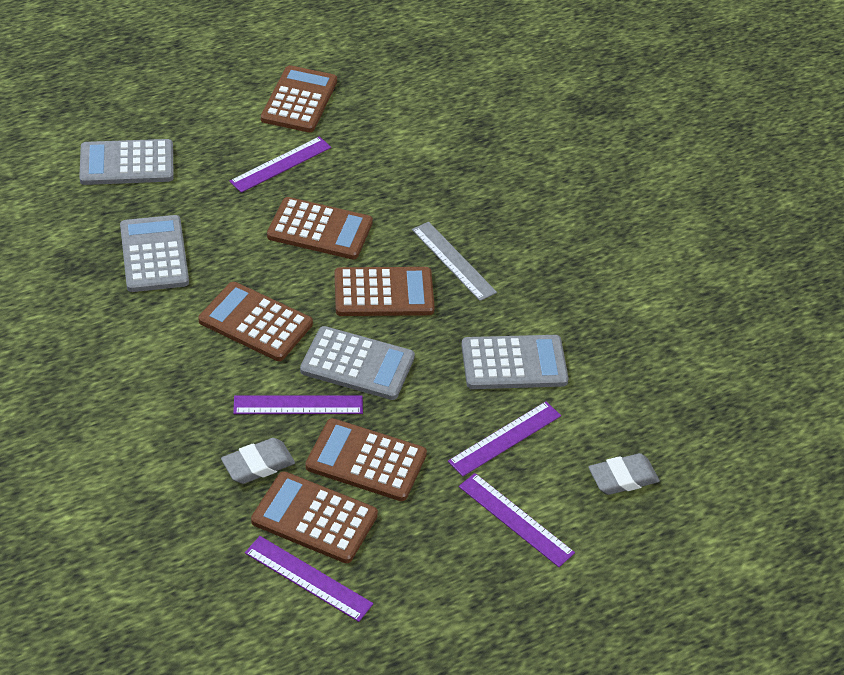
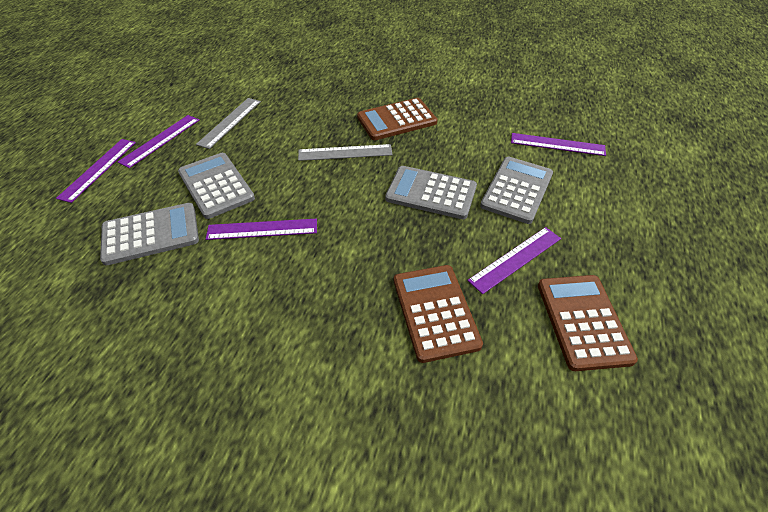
brown calculator: [198,282,313,361] [251,471,378,563] [261,65,337,132] [267,197,373,260] [306,418,427,501] [335,267,435,316] = 6 -> [357,98,437,140] [394,265,483,363] [538,275,638,371] = 3
grey eraser: [221,438,295,484] [589,453,660,495] = 2 -> none = 0
grey ruler: [412,222,497,301] = 1 -> [196,98,261,149] [298,144,393,161] = 2

